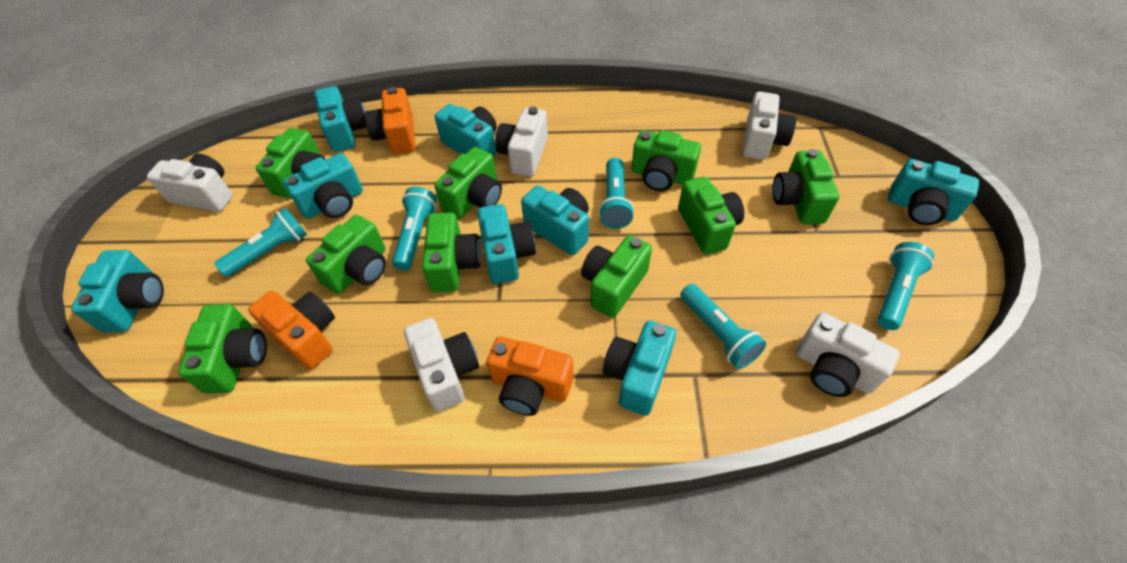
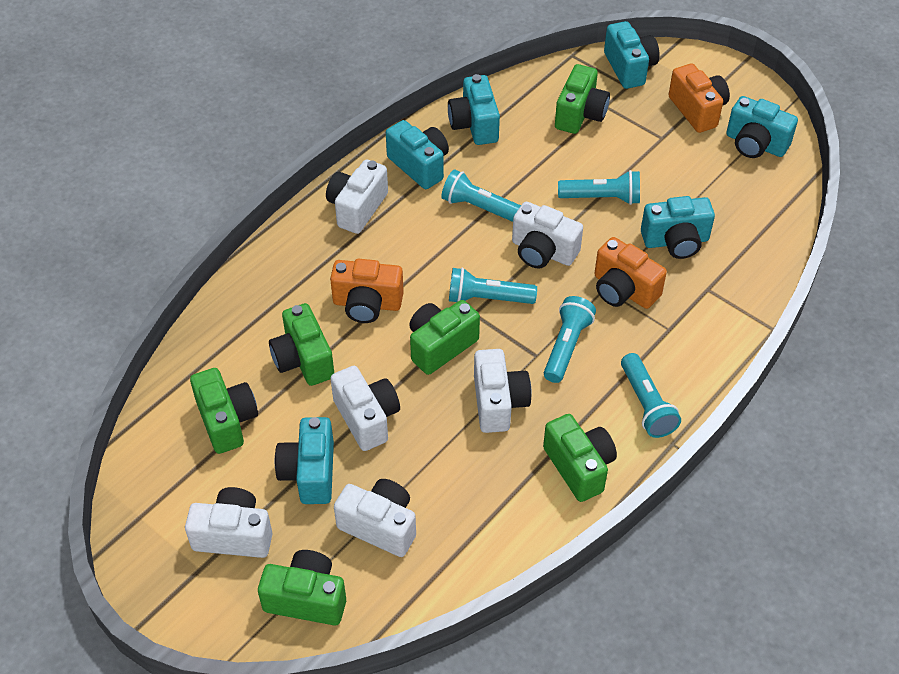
green camera: [178,304,267,394] [256,128,325,198] [306,215,386,294] [422,212,481,292] [434,147,502,219] [581,235,652,318] [632,130,701,191] [678,177,744,255] [772,149,839,224] = 9 -> [190,368,258,454] [258,550,346,626] [269,303,334,386] [409,300,480,375] [543,414,617,502] [555,64,610,134] = 6
turquoise camera: [71,250,164,332] [283,153,363,219] [314,86,366,152] [435,104,497,156] [477,204,536,284] [521,185,589,255] [603,321,676,416] [888,159,979,225] = 8 -> [275,417,334,504] [386,120,449,189] [448,74,500,145] [604,21,659,89] [641,196,715,259] [726,96,798,158] = 6
white camera: [147,154,233,212] [404,318,479,412] [495,106,548,177] [743,92,796,160] [796,313,900,397] = 5 -> [185,487,272,558] [326,159,388,234] [330,366,400,451] [334,479,416,557] [474,349,532,433] [512,202,583,269] = 6

